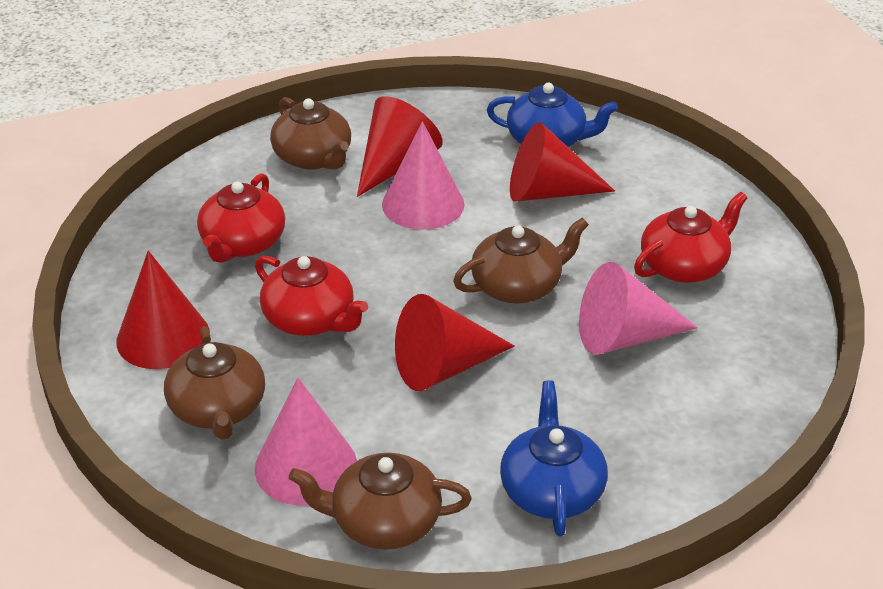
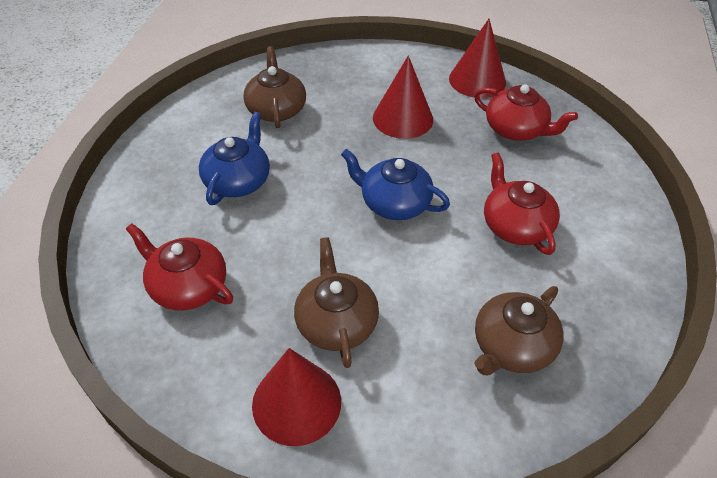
brown teapot: [164,326,265,440] [270,97,351,169] [289,453,472,550] [453,217,589,303] = 4 -> [243,46,306,128] [294,237,379,368] [474,286,564,375] = 3
pink cone: [255,378,357,505] [382,121,464,230] [579,262,698,355] = 3 -> none = 0
red cone: [116,251,210,369] [357,96,443,197] [395,294,515,391] [510,122,615,202] = 4 -> [252,348,341,446] [373,55,433,139] [449,19,506,98] = 3

